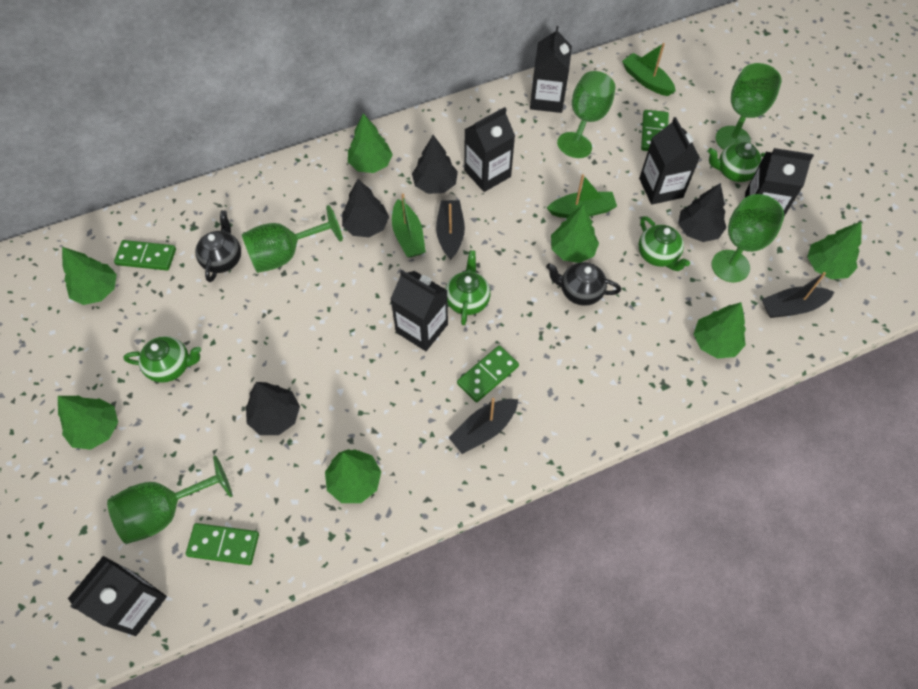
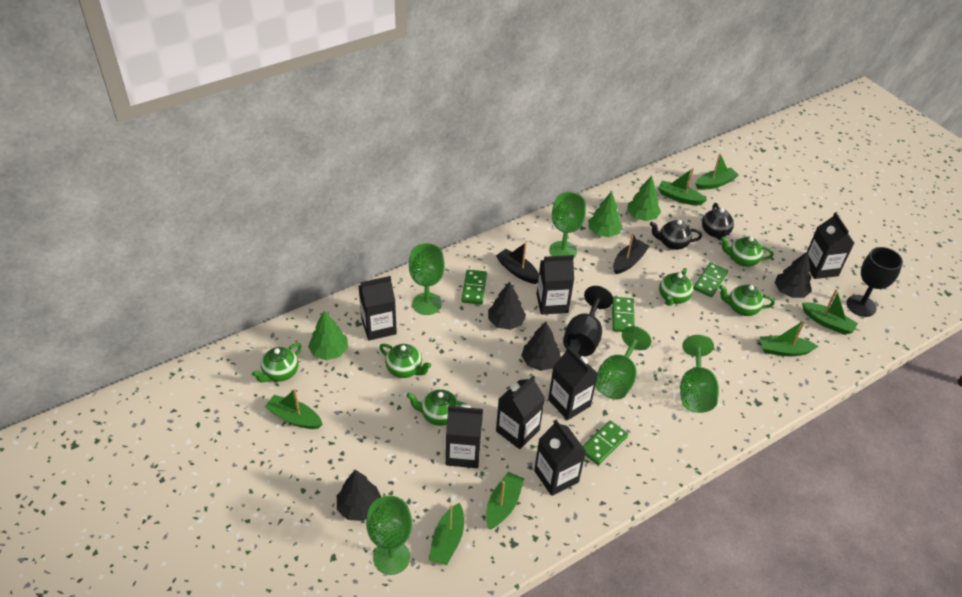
black boat: [436,200,465,260] [449,398,518,454] [762,272,834,318] = 3 -> [496,242,539,284] [613,233,649,274] = 2
black carton: [68,556,167,636] [391,270,448,351] [464,107,515,192] [530,26,572,113] [639,117,700,204] [745,148,814,216] = 6 -> [359,276,397,340] [446,404,483,468] [496,375,545,449] [534,420,586,496] [536,255,574,315] [548,346,598,420] [807,212,854,279] = 7
black goblet: none = 0 -> [563,286,613,357] [847,247,903,317] = 2
green boat: [392,193,426,258] [547,174,617,218] [622,43,676,96] = 3 -> [265,389,323,429] [429,503,464,565] [486,472,524,529] [658,168,707,205] [695,153,739,190] [760,320,818,356] [802,289,858,335] = 7
green teapot: [123,336,201,383] [445,250,491,325] [639,216,690,271] [708,142,765,182] = 4 -> [252,343,302,382] [379,344,431,378] [407,389,468,426] [659,268,693,306] [719,284,775,316] [721,236,774,267] = 6
green tree: [58,396,118,450] [62,247,117,305] [325,449,381,503] [348,114,393,173] [551,204,599,263] [694,302,746,359] [807,221,862,279] = 7 -> [308,311,348,360] [588,191,623,237] [627,176,661,221] = 3

